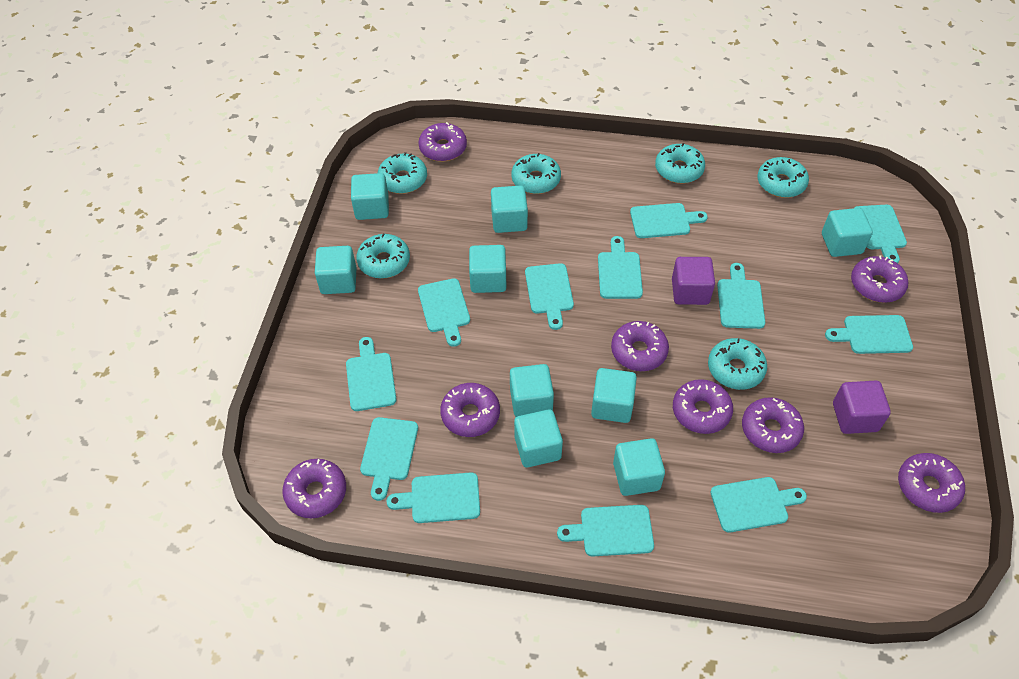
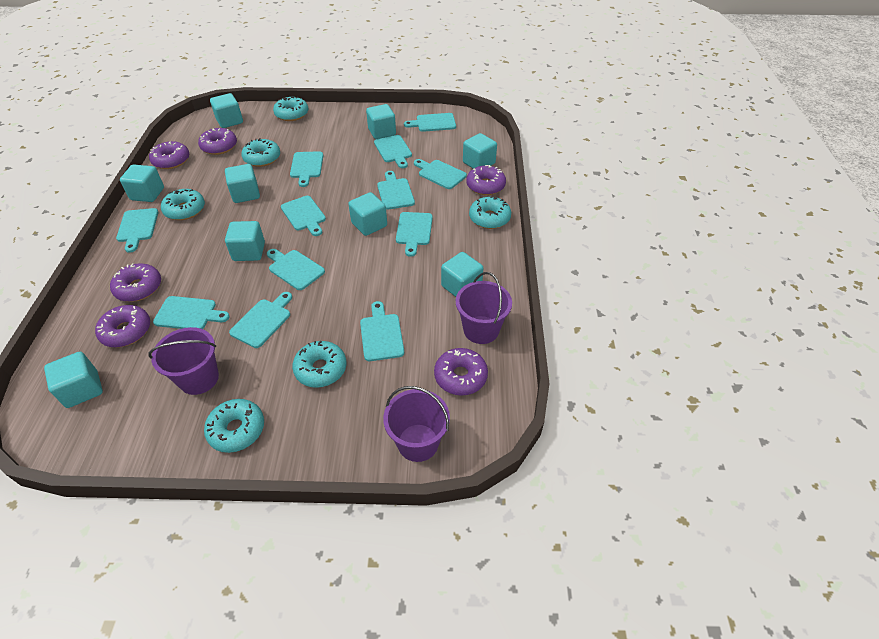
purple bucket: none = 0 -> [148,327,219,395] [383,386,450,462] [456,272,512,344] = 3
purple cube: [672,257,715,305] [833,381,891,434] = 2 -> none = 0
purple donut: [282,459,346,518] [418,122,467,162] [440,383,500,437] [611,321,669,371] [673,379,733,434] [742,397,804,453] [851,255,908,303] [898,453,965,513] = 8 -> [95,305,150,347] [110,263,161,302] [149,141,189,169] [198,128,237,155] [434,348,488,396] [466,165,506,195] = 6

